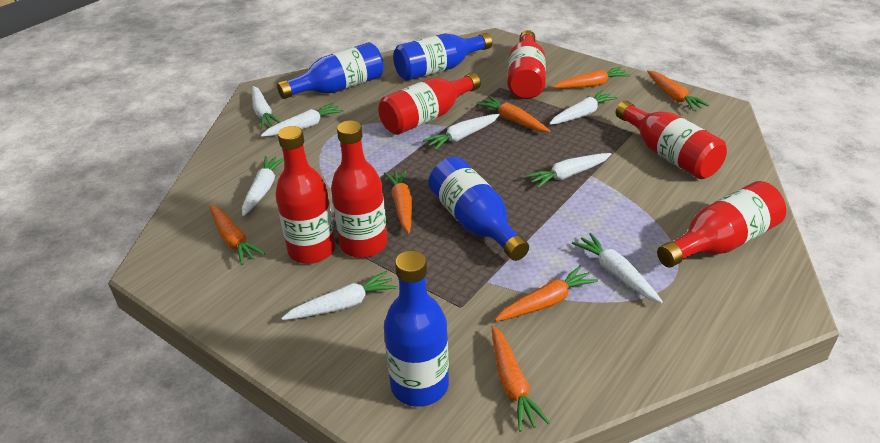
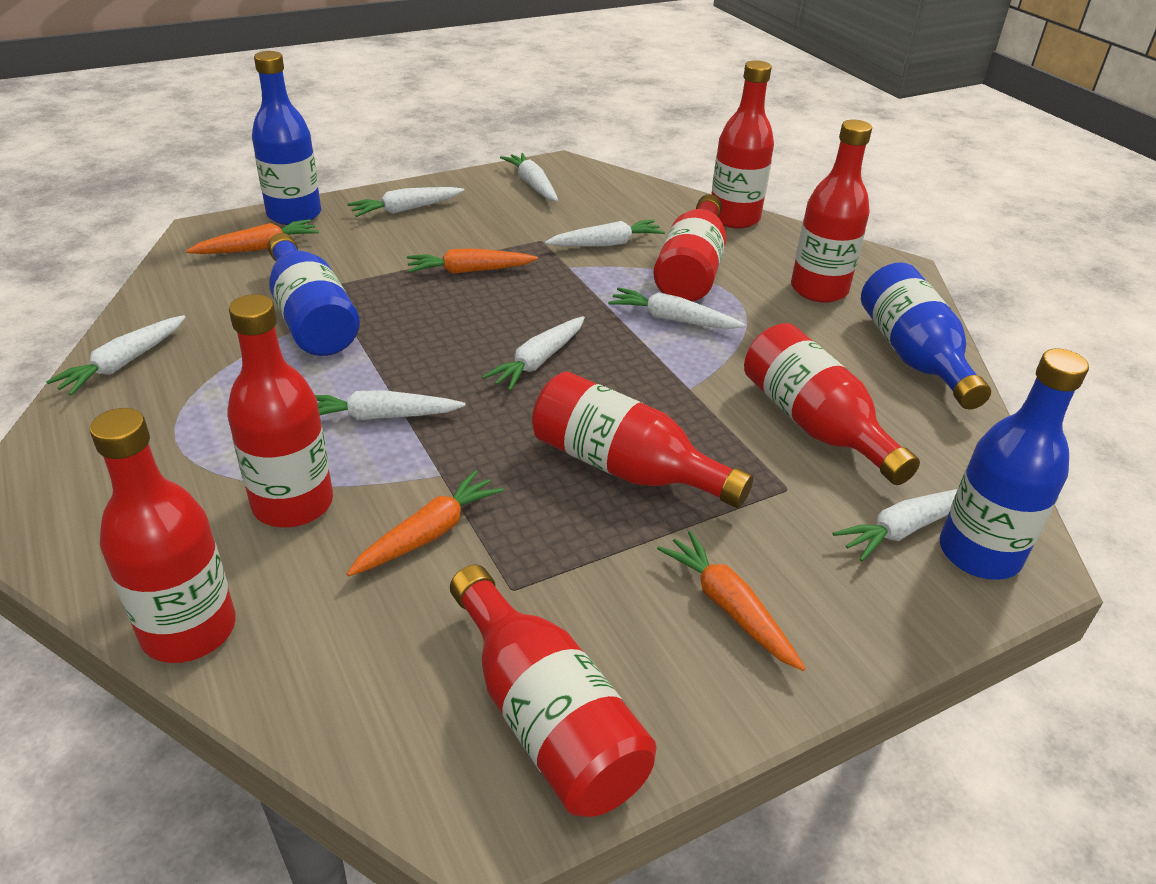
orange carrot: [209,205,265,265] [384,170,412,233] [477,96,550,132] [492,326,550,432] [495,265,598,321] [553,67,630,88] [647,70,709,111] = 7 -> [186,219,319,254] [347,470,504,576] [407,248,538,274] [657,531,806,671] = 4
red bottle: [275,126,336,264] [331,120,387,258] [378,73,481,135] [508,30,546,99] [616,101,727,179] [657,181,786,268] = 6 -> [90,408,236,663] [227,294,333,527] [450,565,657,817] [532,371,753,508] [653,194,726,302] [711,60,774,228] [744,323,920,485] [791,120,872,303] = 8

